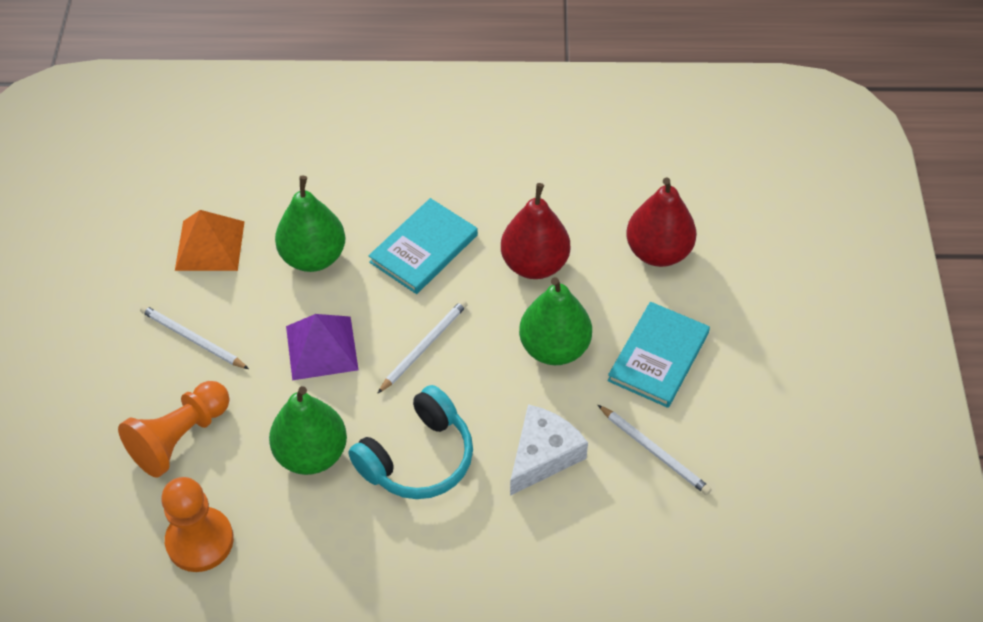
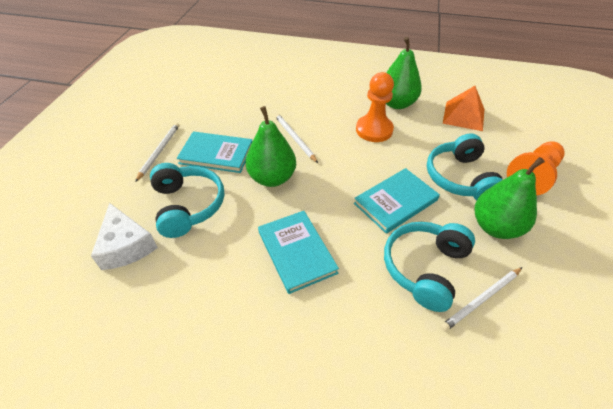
purple pyramid: [286,314,359,380] = 1 -> none = 0
red pear: [501,183,570,279] [626,177,696,267] = 2 -> none = 0
turquoise book: [368,198,478,294] [607,302,710,408] = 2 -> [177,131,252,173] [258,211,339,294] [354,168,440,234] = 3
turquoise headphones: [348,385,473,499] = 1 -> [150,163,224,238] [384,222,475,312] [427,133,503,200] = 3

